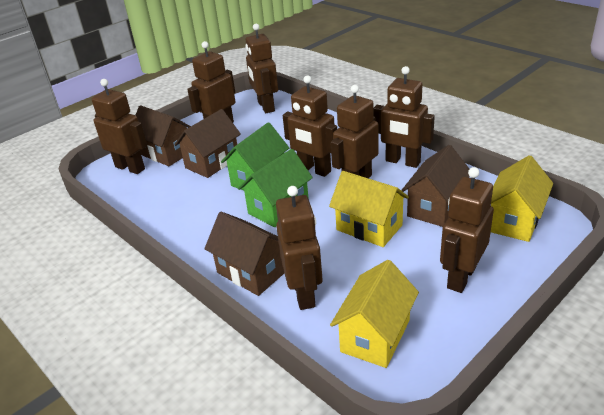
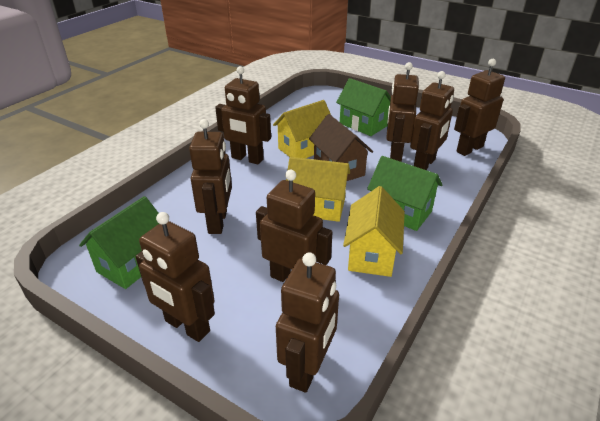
brown house: [136,105,191,166] [174,109,241,178] [204,212,284,296] [401,145,470,227] = 4 -> [309,114,373,181] = 1
green house: [221,122,289,190] [238,149,313,227] = 2 -> [79,196,159,289] [336,78,391,136] [367,156,442,231] = 3

